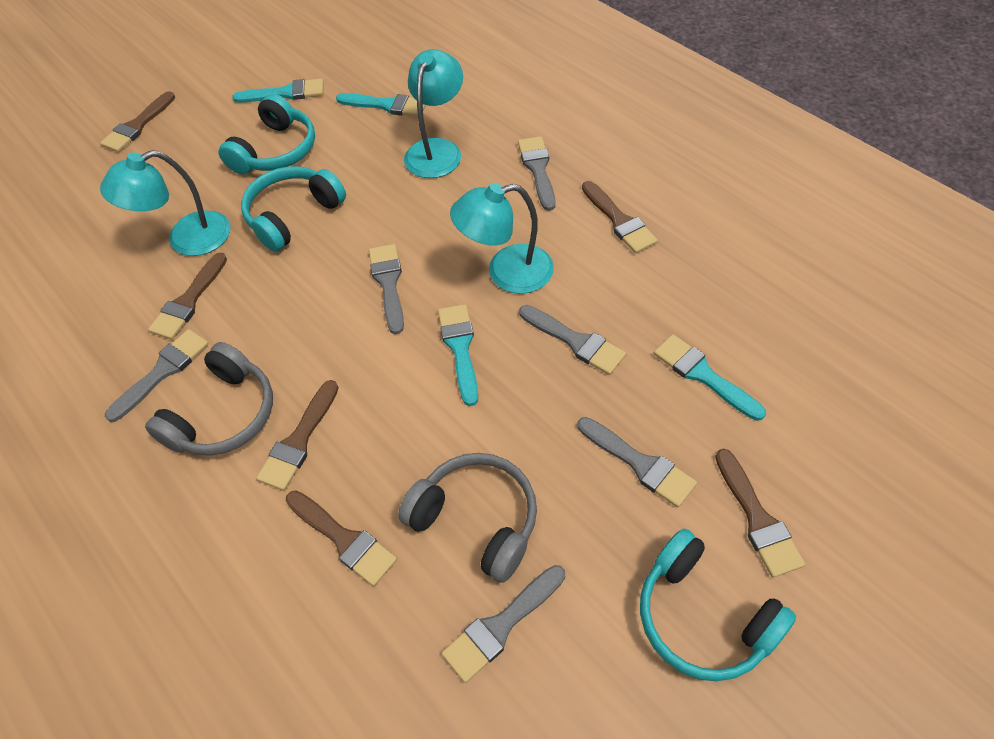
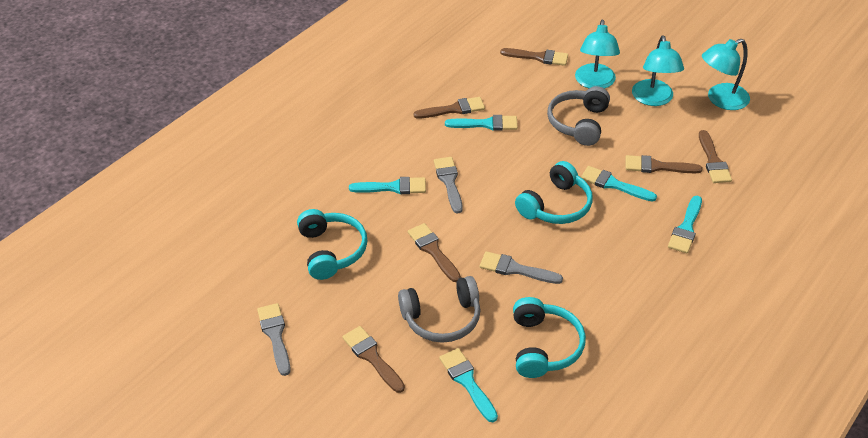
grey brush: [105,329,209,422] [369,244,404,334] [441,565,565,683] [518,136,555,211] [519,305,626,375] [578,417,697,507] = 6 -> [257,303,291,376] [434,157,463,214] [480,251,563,284] = 3
turquoise brush: [232,79,324,103] [336,93,426,117] [438,304,478,406] [654,334,766,421] = 4 -> [349,177,426,194] [439,348,498,422] [445,115,518,131] [581,166,657,202] [668,196,702,253] = 5

